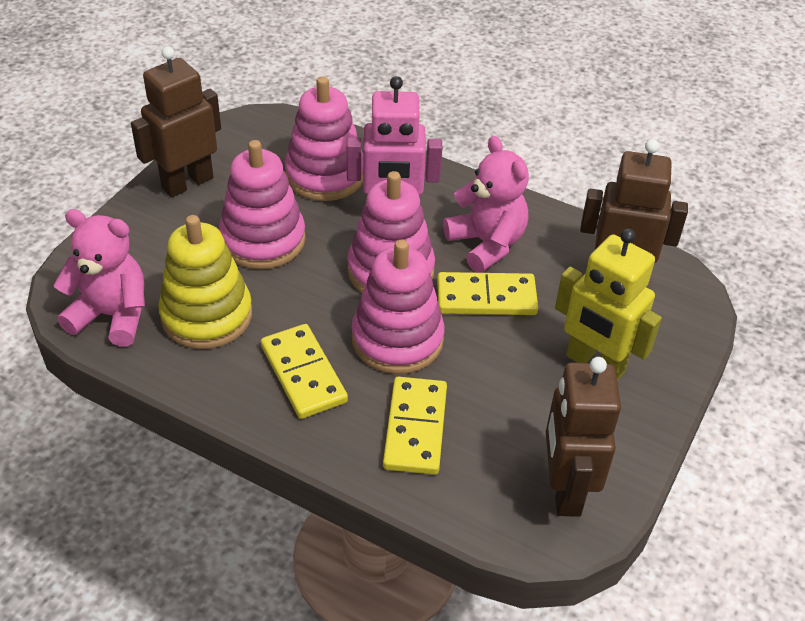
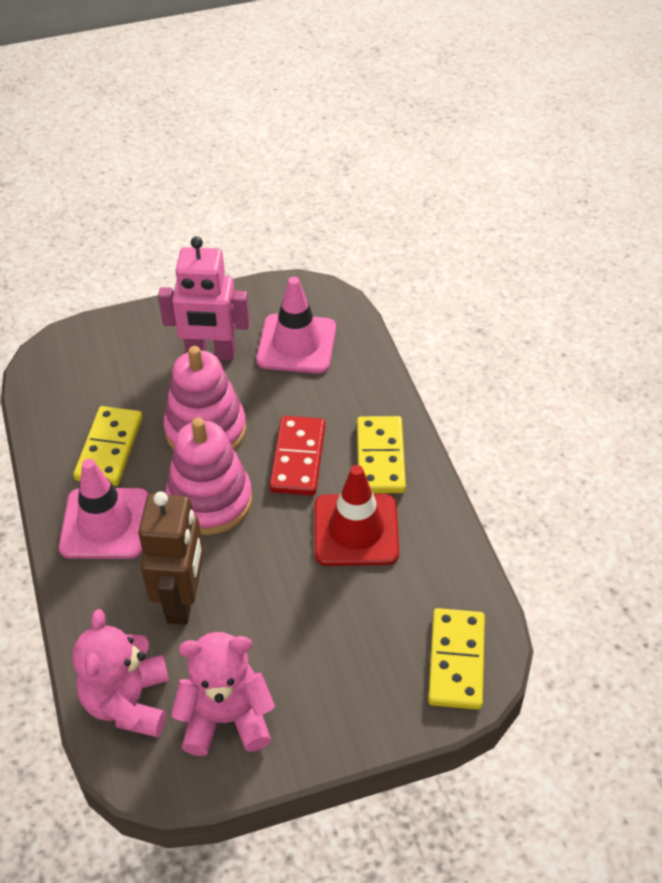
brown robot: [131,46,221,197] [546,357,621,517] [580,139,688,263] = 3 -> [138,492,204,625] = 1
pink stacking toy: [219,140,306,269] [285,76,363,201] [347,171,435,293] [352,240,445,374] = 4 -> [164,346,246,450] [165,418,252,535] = 2
pink traffic cone: none = 0 -> [59,459,149,559] [256,277,336,374] = 2
red domino: none = 0 -> [269,416,325,496] = 1
red traffic cone: none = 0 -> [315,465,399,566] = 1
yellow robot: [555,228,662,381] = 1 -> none = 0
yellow stacking toy: [158,215,252,349] = 1 -> none = 0

